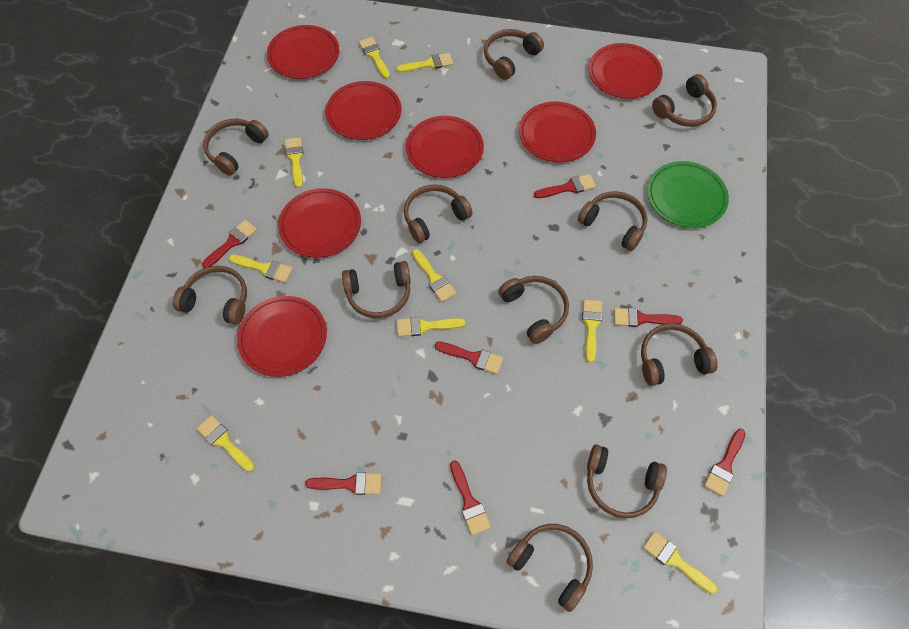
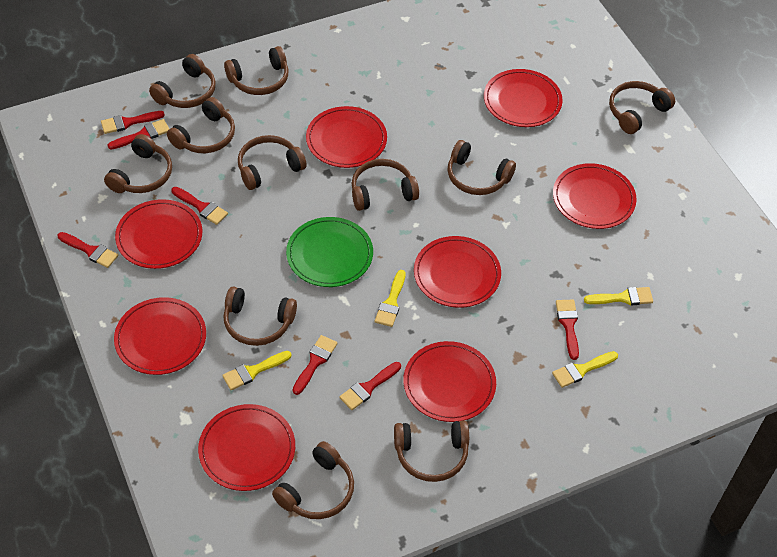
red plate: [237,296,327,377] [267,25,340,79] [278,188,361,258] [325,81,401,140] [406,116,484,178] [519,101,596,162] [588,43,662,99] = 7 -> [114,297,206,375] [115,199,202,269] [198,404,295,491] [306,106,387,168] [403,341,496,422] [414,236,501,308] [484,69,563,127] [553,163,637,229] = 8
yellow brush: [197,415,254,472] [229,254,293,283] [285,137,303,188] [359,37,390,79] [396,53,453,72] [397,317,465,337] [412,249,456,302] [582,299,602,363] [643,531,717,594] = 9 -> [222,351,291,390] [375,270,406,327] [552,351,618,388] [584,287,653,305] = 4

